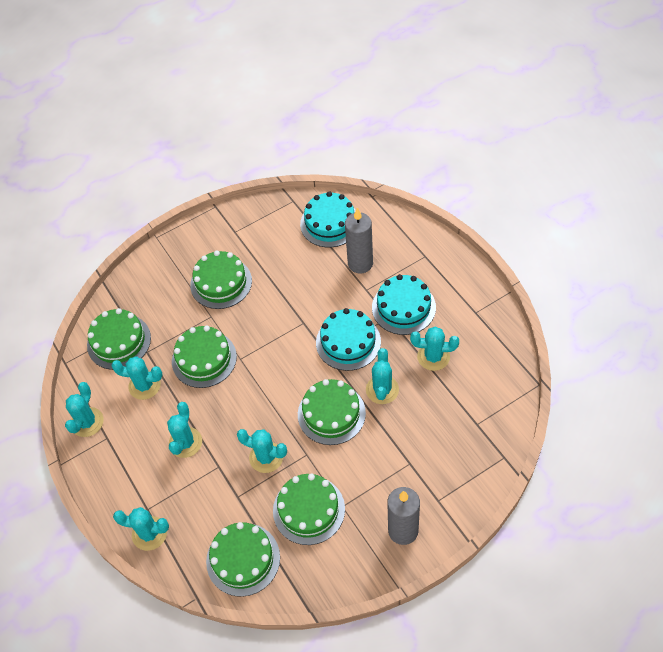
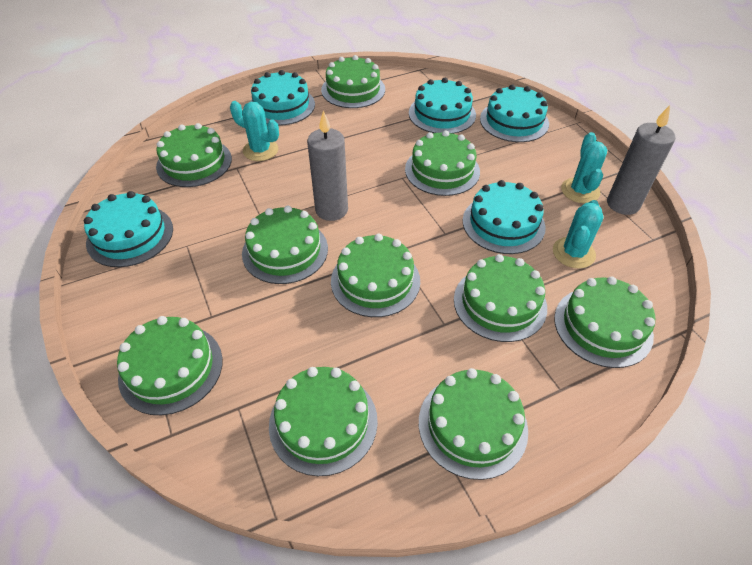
green cake: [87,308,151,370] [172,325,237,388] [190,251,252,309] [206,522,280,597] [273,473,345,545] [298,379,366,445] = 6 -> [117,316,223,415] [156,123,232,187] [242,205,328,284] [269,367,378,476] [321,55,385,108] [331,234,420,317] [405,130,480,196] [419,368,528,480] [454,254,547,342] [554,276,655,368] = 10
turquoise cactus: [65,382,104,437] [111,356,163,400] [113,507,169,551] [167,402,202,458] [237,429,287,473] [366,348,399,404] [410,327,459,371] = 7 -> [230,101,279,161] [553,200,604,269] [561,132,607,203] = 3
turquoise cake: [300,191,356,248] [316,308,381,371] [372,274,436,335] = 3 -> [84,191,173,267] [250,70,315,126] [409,78,476,134] [463,180,546,254] [480,84,549,142] = 5

